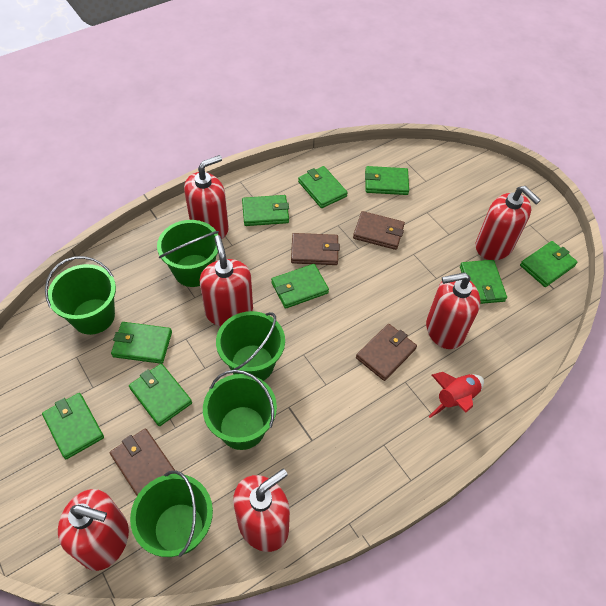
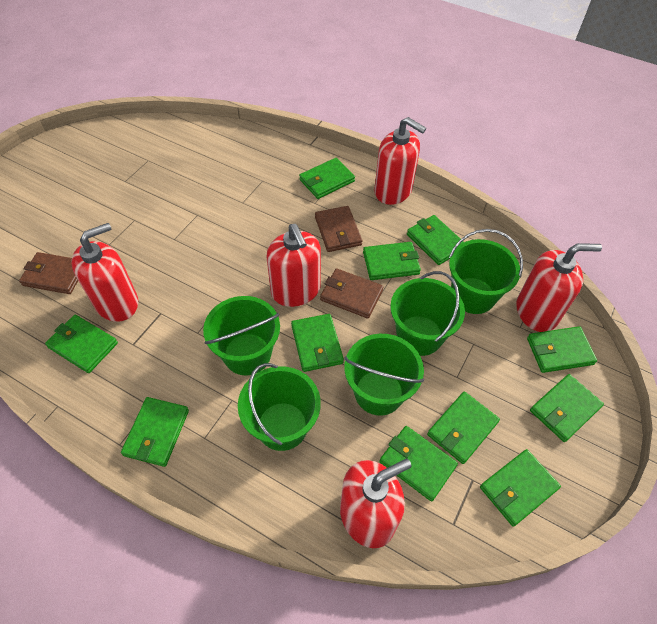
brown wallet: [110,428,175,496] [291,233,340,265] [353,211,405,250] [356,324,417,381] = 4 -> [19,252,78,294] [315,206,362,252] [320,268,383,319] = 3
green wallet: [42,393,104,459] [111,322,172,364] [129,364,192,426] [242,195,289,226] [271,264,329,309] [298,166,348,208] [365,166,409,195] [460,260,507,304] [520,241,578,287] = 9 -> [45,315,118,373] [121,397,189,467] [291,314,344,372] [299,158,355,199] [363,242,421,280] [379,426,458,501] [407,215,464,265] [427,391,500,464] [480,449,561,527] [527,326,597,373] [530,374,604,442] = 11
red rocket: [428,372,484,418] = 1 -> none = 0
red soap dispenser: [58,489,129,571] [184,155,229,239] [200,235,253,326] [233,469,290,552] [426,272,480,349] [475,186,541,260] = 6 -> [72,223,138,322] [267,224,321,307] [340,458,412,548] [374,117,426,205] [516,243,602,332] = 5

